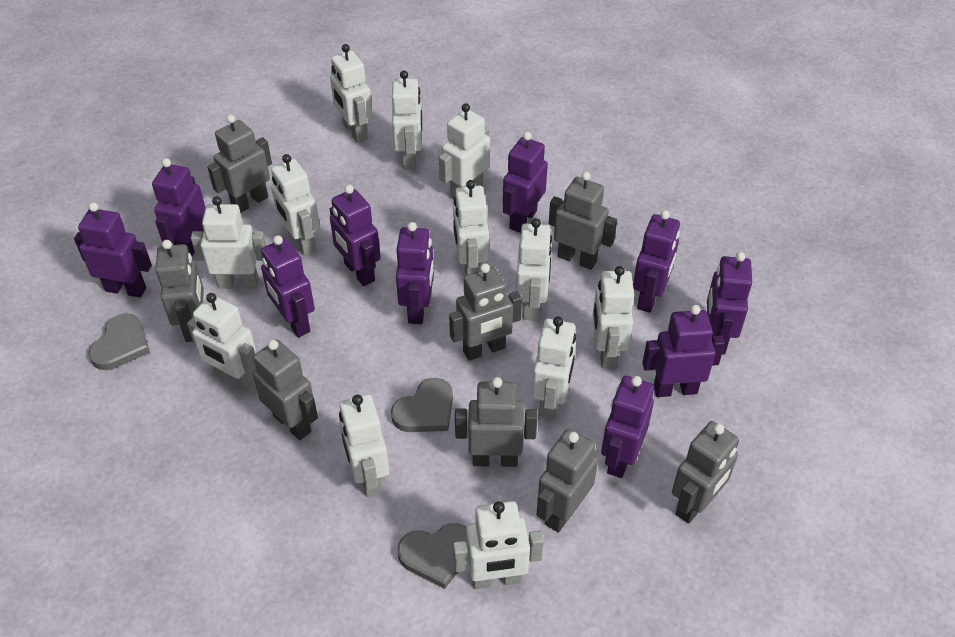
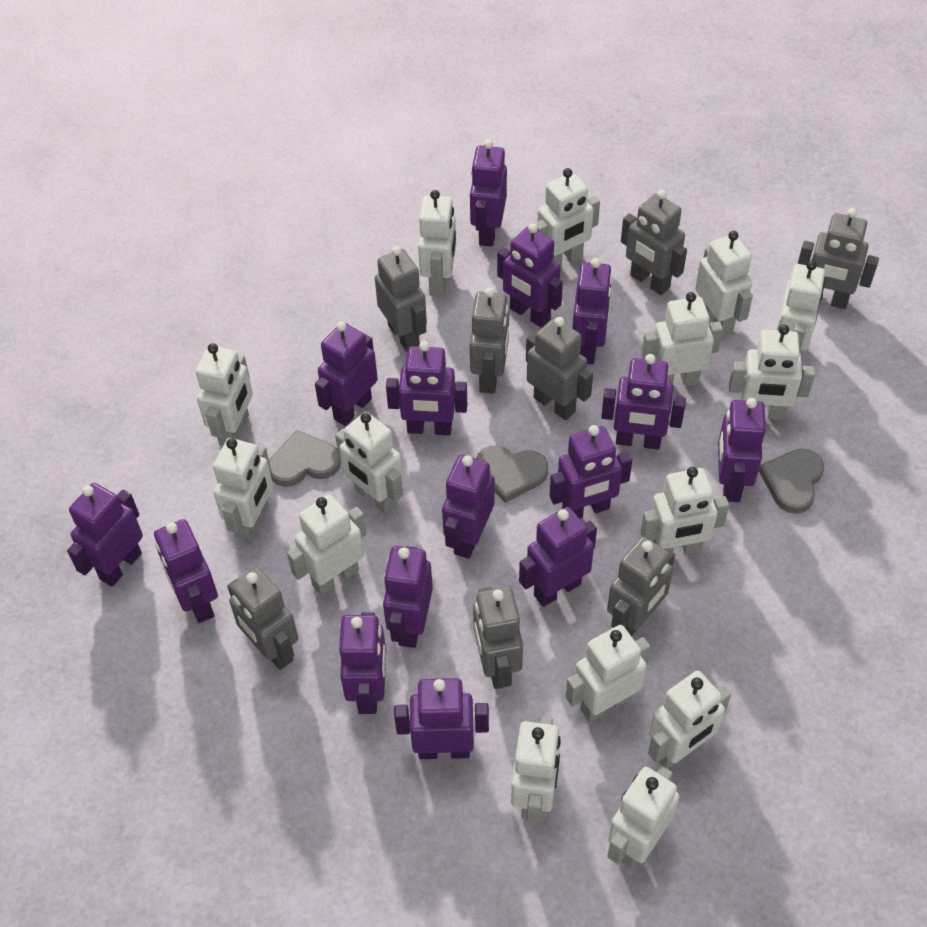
purple robot: [74,202,152,297] [152,158,206,256] [261,235,315,338] [330,185,381,286] [396,222,434,324] [503,132,548,233] [601,376,654,478] [633,210,680,313] [642,305,725,397] [707,252,752,355] = 10 -> [67,483,143,587] [154,519,218,623] [315,321,378,426] [339,612,386,714] [383,546,433,648] [386,341,467,435] [394,678,489,759] [442,455,494,559] [470,139,507,247] [497,223,563,328] [519,507,597,607] [549,425,632,519] [572,258,612,364] [601,354,686,449] [718,398,766,502] = 15
white robot: [187,293,257,392] [191,196,266,289] [271,154,320,256] [330,44,373,143] [339,394,389,497] [392,71,422,170] [439,103,490,200] [453,180,489,275] [453,501,544,589] [516,218,552,321] [532,316,576,419] [593,266,634,368] = 12 -> [196,343,253,446] [213,438,273,541] [287,495,367,596] [335,412,403,514] [418,190,456,297] [511,717,561,824] [534,168,600,267] [566,625,650,722] [607,766,680,868] [640,467,729,555] [641,292,723,386] [648,670,731,769] [695,231,753,338] [729,325,815,420] [777,260,825,351] = 15

